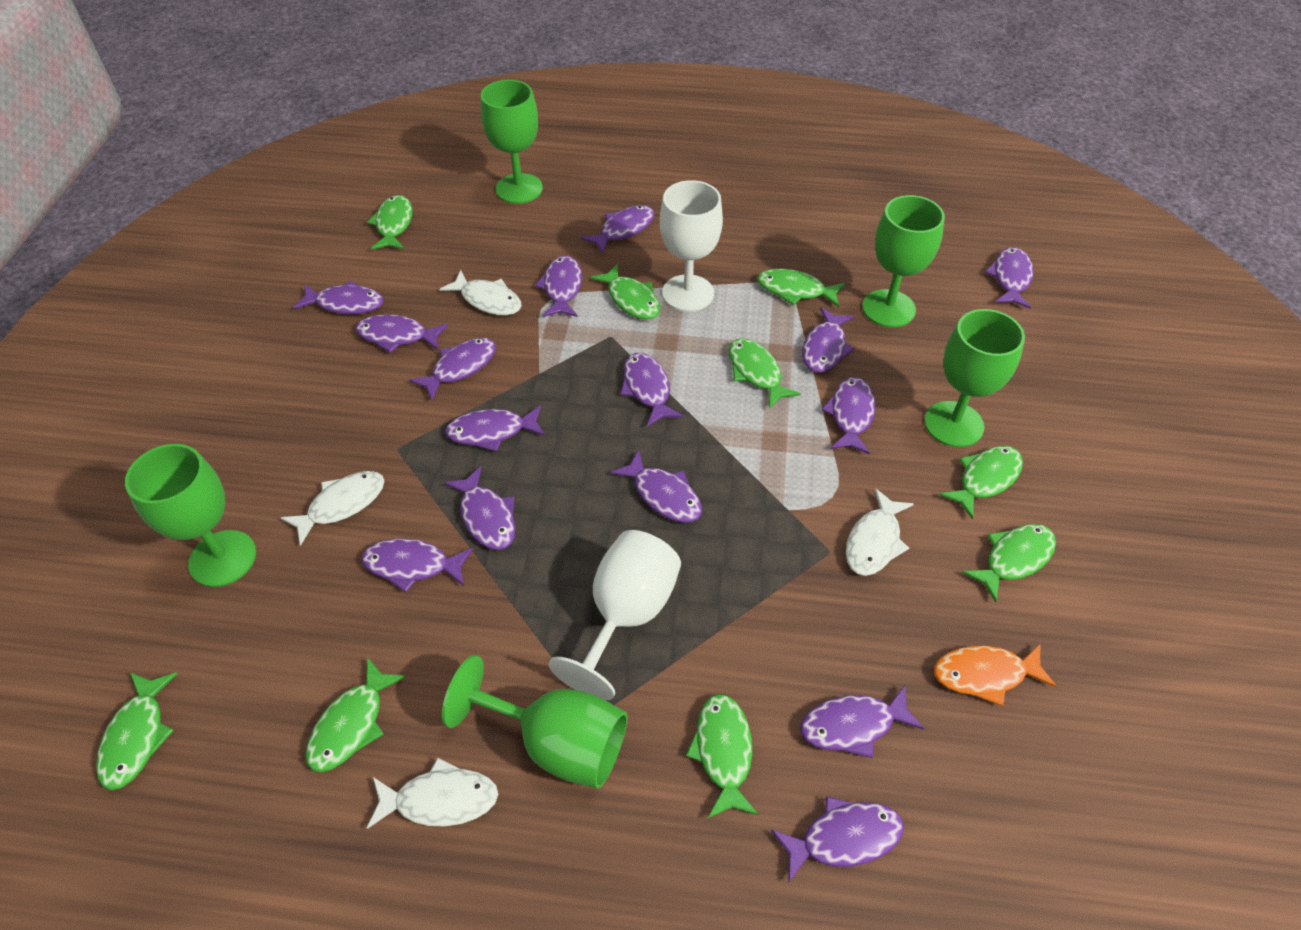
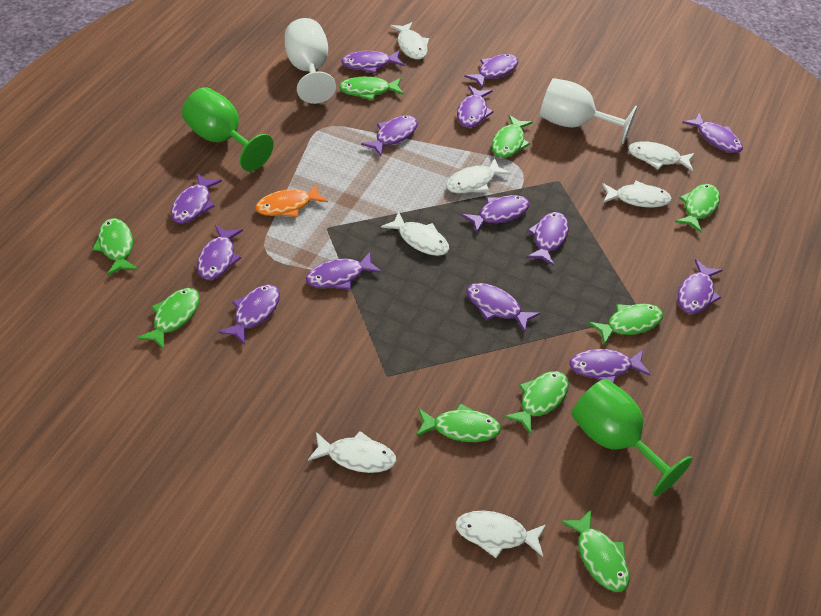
green goblet: [125,444,256,587] [442,655,628,789] [481,80,543,204] [862,195,945,327] [924,309,1025,447] = 5 -> [182,87,274,171] [572,379,692,496] = 2
purple fish: [293,281,384,314] [356,314,448,353] [362,538,473,592] [409,338,496,400] [444,467,516,550] [445,406,545,452] [535,256,582,317] [581,205,654,254] [610,450,702,523] [621,353,683,427] [771,796,904,882] [800,686,925,758] [802,307,855,373] [822,377,875,455] [985,247,1034,309] = 15 -> [171,174,222,223] [197,225,243,280] [218,284,280,345] [306,252,382,289] [341,50,405,73] [361,115,418,156] [457,85,494,128] [461,195,530,233] [464,54,518,88] [466,283,540,333] [526,212,569,266] [569,349,651,383] [678,259,723,314] [682,112,743,153] = 14
white fish: [280,471,384,546] [367,757,498,829] [439,270,522,315] [846,488,914,576] = 4 -> [308,431,396,473] [381,212,449,256] [390,22,429,59] [446,158,511,193] [455,511,546,558] [602,181,672,208] [628,141,695,171] = 7

